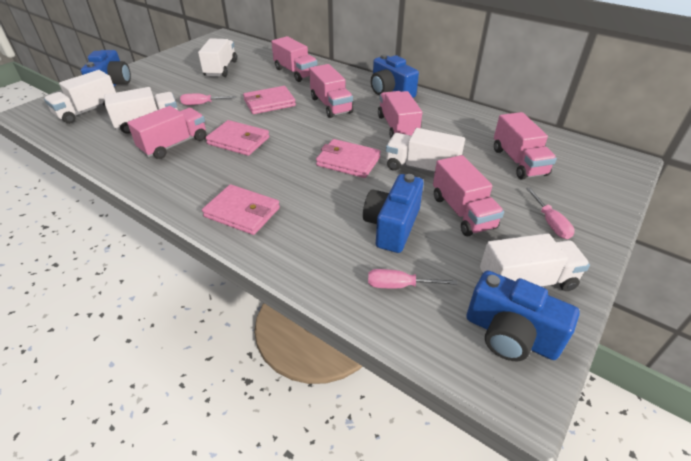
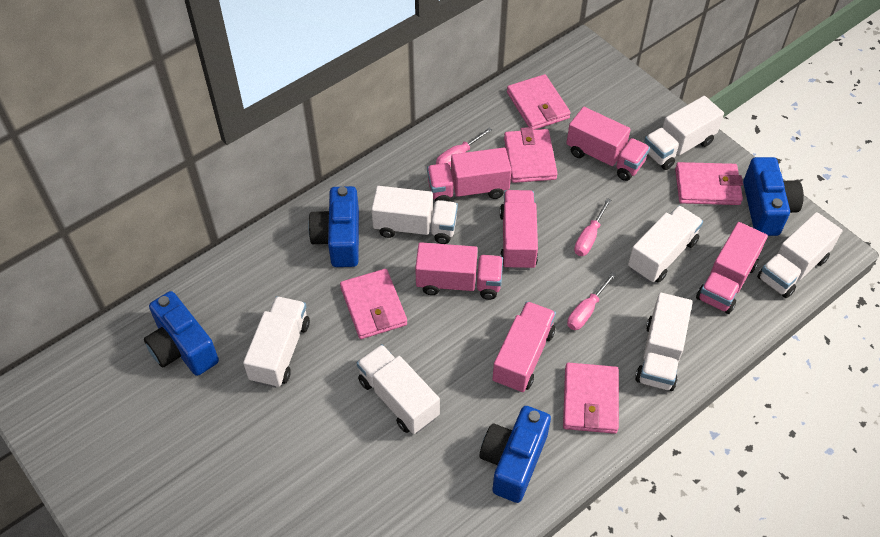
pink wallet: [202,184,280,235] [206,120,269,156] [243,86,296,114] [316,139,381,178] = 4 -> [340,269,407,339] [504,127,558,183] [507,74,571,130] [563,363,619,434] [675,162,743,205] = 5
white truck: [44,70,116,124] [104,87,178,134] [198,38,237,77] [386,128,465,175] [480,233,590,291] = 5 -> [243,296,310,388] [357,344,440,434] [371,186,458,244] [628,206,703,283] [635,293,693,391] [644,96,724,170] [757,212,843,298] = 7

